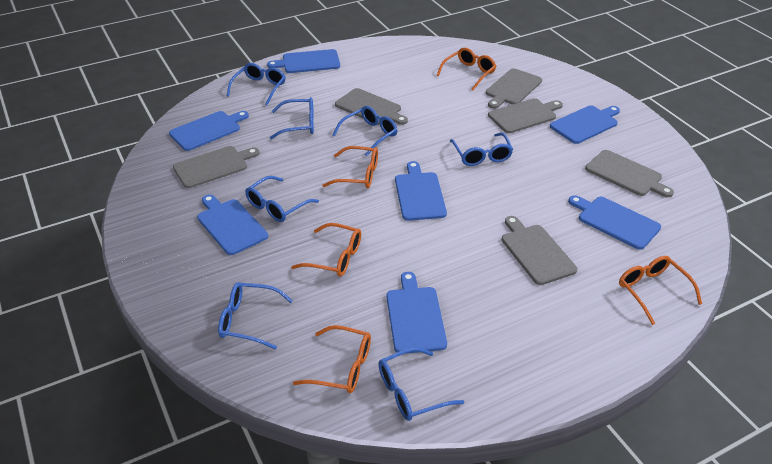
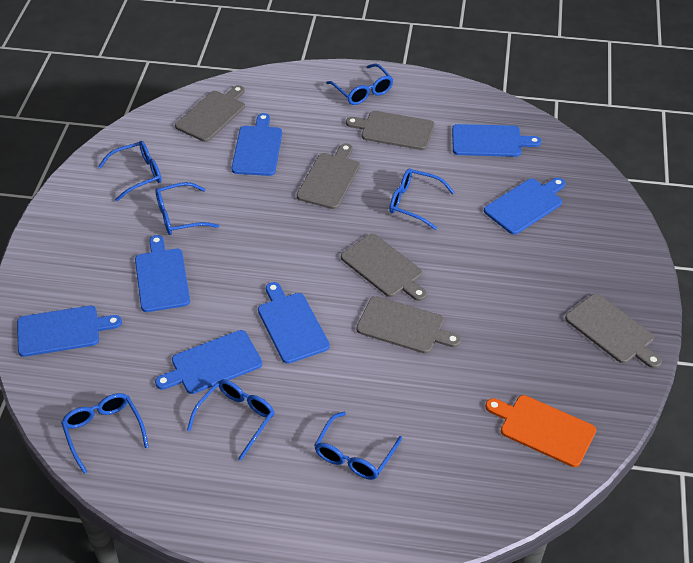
orange cutting board: none = 0 -> [485,395,596,467] = 1
orange glasses: [291,223,361,276] [293,325,371,393] [322,146,378,188] [437,48,496,91] [619,256,702,325] = 5 -> none = 0

